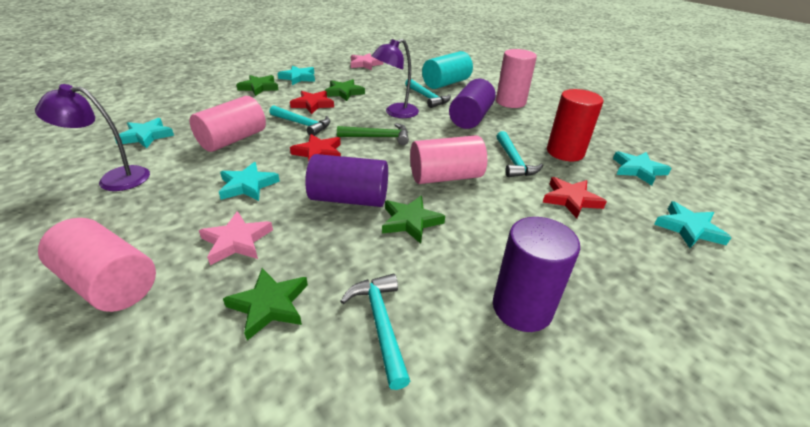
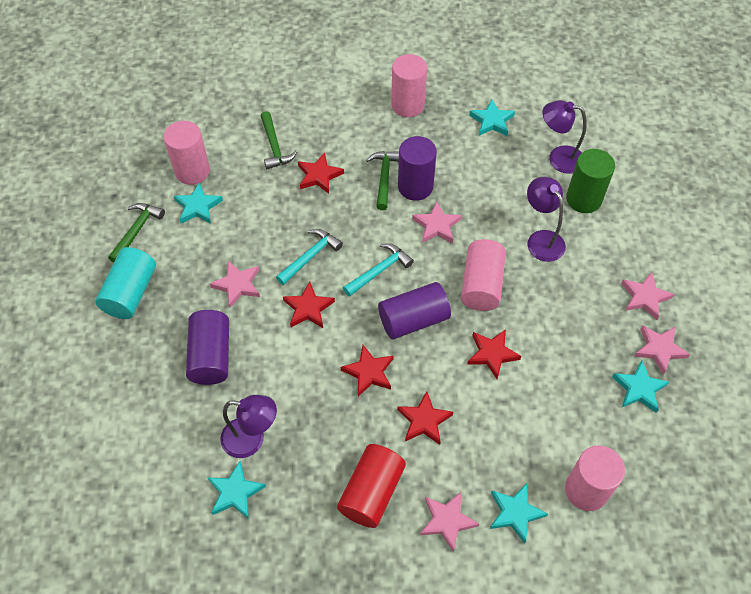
green cylinder: none = 0 -> [566,149,615,213] = 1
green hammer: [337,123,409,145] = 1 -> [108,203,165,263] [261,111,297,169] [366,151,399,210] = 3
green star: [223,268,308,341] [236,75,279,96] [324,79,365,101] [382,196,445,244] = 4 -> none = 0
pink star: [199,211,273,265] [351,53,383,70] = 2 -> [210,261,260,308] [412,201,462,243] [420,492,479,552] [621,272,674,320] [634,325,690,375] = 5
purple lamp: [35,84,150,191] [372,39,419,118] = 2 -> [220,395,277,458] [527,177,566,262] [542,100,587,174] = 3
red star: [290,91,334,114] [290,134,341,162] [543,177,607,218] = 3 -> [283,282,335,328] [298,152,344,194] [341,345,394,396] [397,391,453,445] [467,329,521,379] = 5
turquoise hammer: [270,105,330,136] [340,274,410,390] [405,79,451,108] [497,131,543,177] = 4 -> [276,229,343,285] [343,243,414,297] = 2

